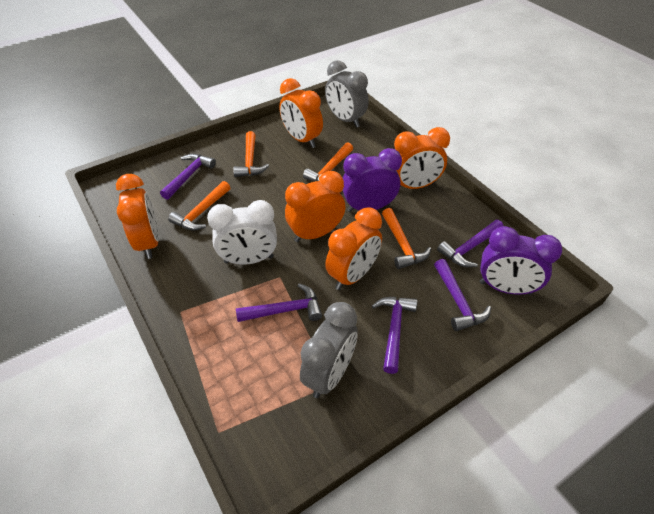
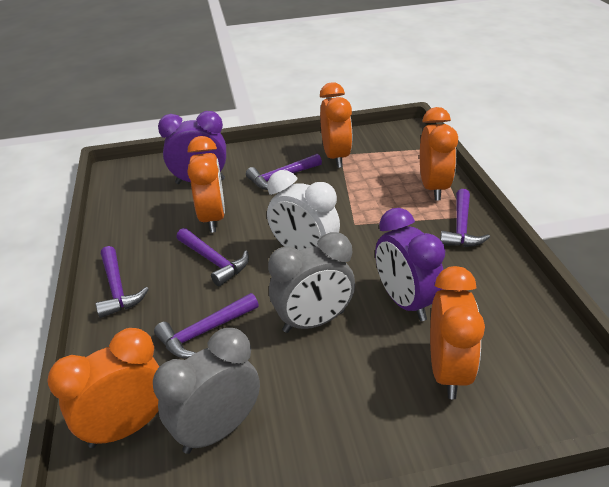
orange hammer: [168,181,231,231] [233,131,269,177] [303,142,353,182] [382,208,431,269] = 4 -> none = 0

